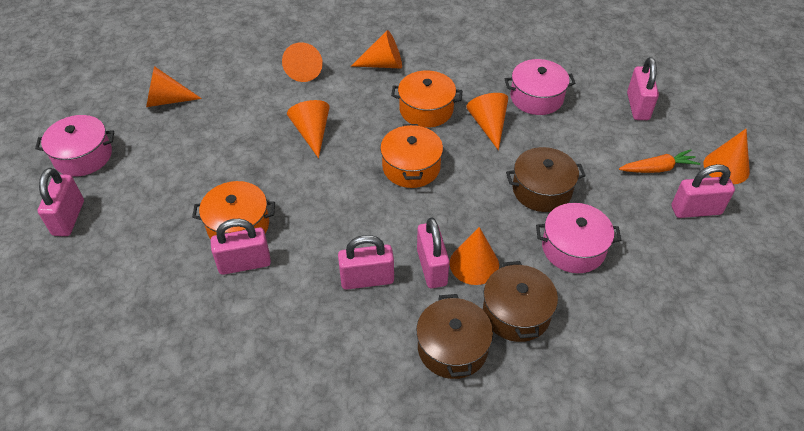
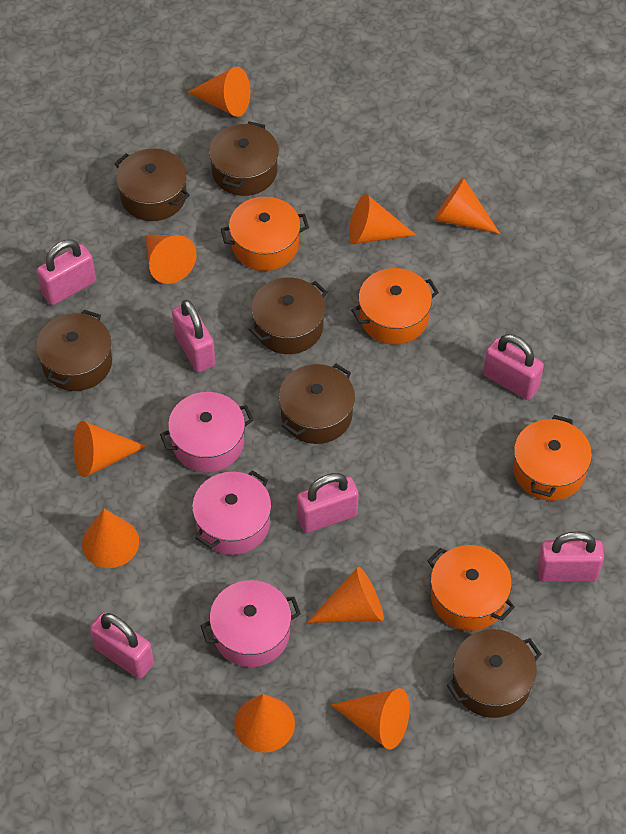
brown pot: [416,294,493,379] [483,261,558,342] [506,147,586,212] = 3 -> [36,310,112,391] [114,148,190,221] [209,121,279,196] [249,277,327,354] [279,364,355,444] [447,629,542,718] = 6
orange carrot: [619,149,700,173] = 1 -> none = 0
orange cone: [146,66,202,107] [282,42,323,82] [287,100,329,158] [351,30,402,69] [450,227,499,285] [466,93,508,150] [703,129,750,184] = 7 -> [73,421,147,477] [82,509,139,568] [145,235,197,284] [187,67,250,117] [234,694,295,753] [307,567,384,623] [331,688,410,749] [349,194,416,244] [434,177,500,234] = 9
orange pot: [192,181,275,239] [380,124,443,188] [391,71,462,128] = 3 -> [221,197,309,271] [351,268,439,345] [428,545,515,631] [513,415,592,501] = 4

